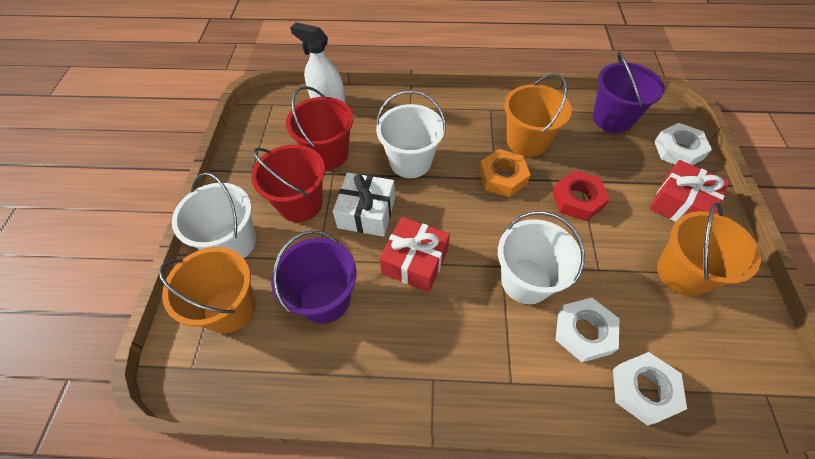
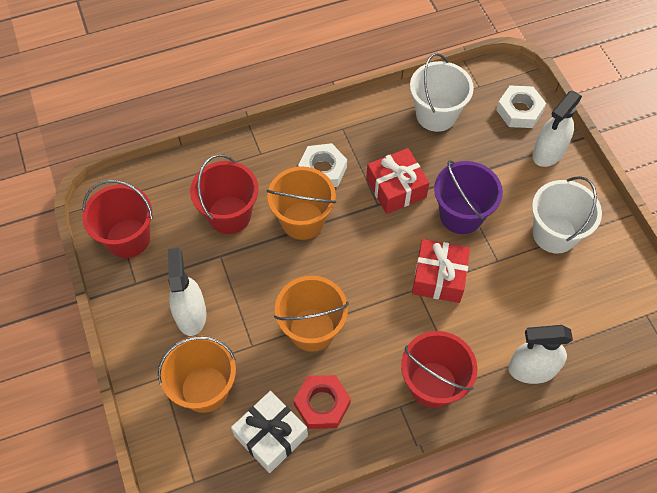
orange nut: [479,149,530,197] = 1 -> none = 0
purple bucket: [271,230,357,324] [593,52,665,133] = 2 -> [434,160,503,234] = 1
red bucket: [251,145,325,222] [286,86,353,170] = 2 -> [82,180,153,258] [190,154,258,234] [401,331,477,408] = 3
white bucket: [172,172,256,258] [376,90,446,178] [498,211,585,304] = 3 -> [410,53,474,132] [532,176,602,253] = 2
white nut: [555,298,619,362] [613,352,687,426] [654,123,712,165] = 3 -> [298,143,347,187] [496,85,546,128] = 2
white spray bottle: [290,22,346,103] = 1 -> [168,248,206,336] [508,325,573,384] [532,91,582,167] = 3

